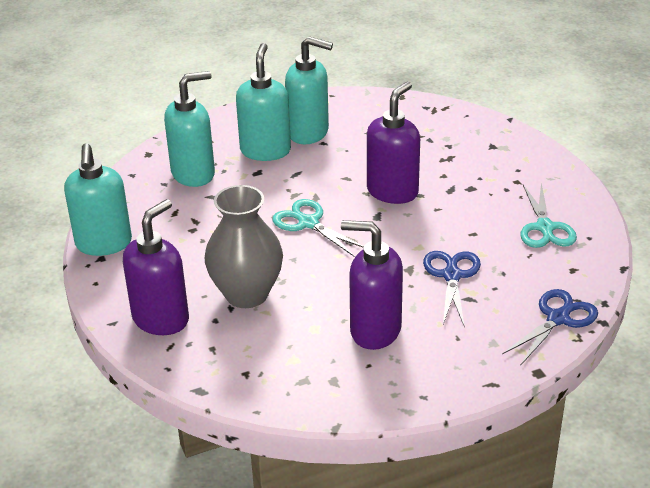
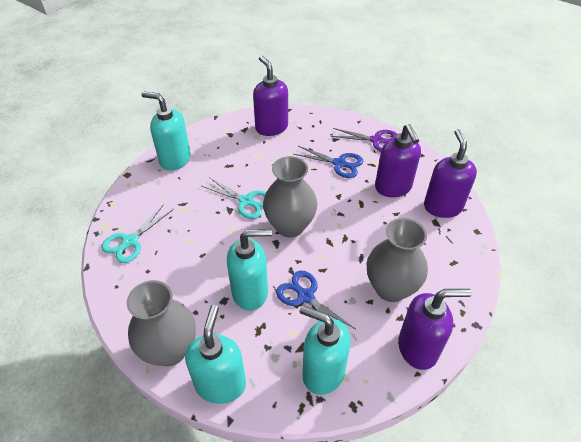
grey vase: [205,185,283,308] = 1 -> [127,280,196,366] [263,156,317,237] [367,218,428,302] = 3
purple scissors: none = 0 -> [331,128,397,152] = 1
purple soap dispenser: [123,199,189,335] [341,220,403,350] [367,81,420,204] = 3 -> [253,56,288,136] [375,124,421,197] [398,289,472,370] [424,129,477,218] = 4

